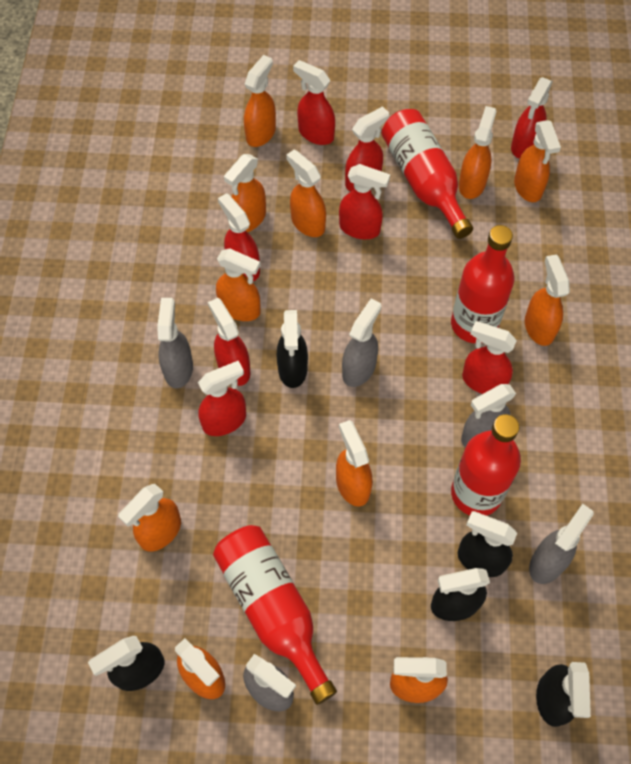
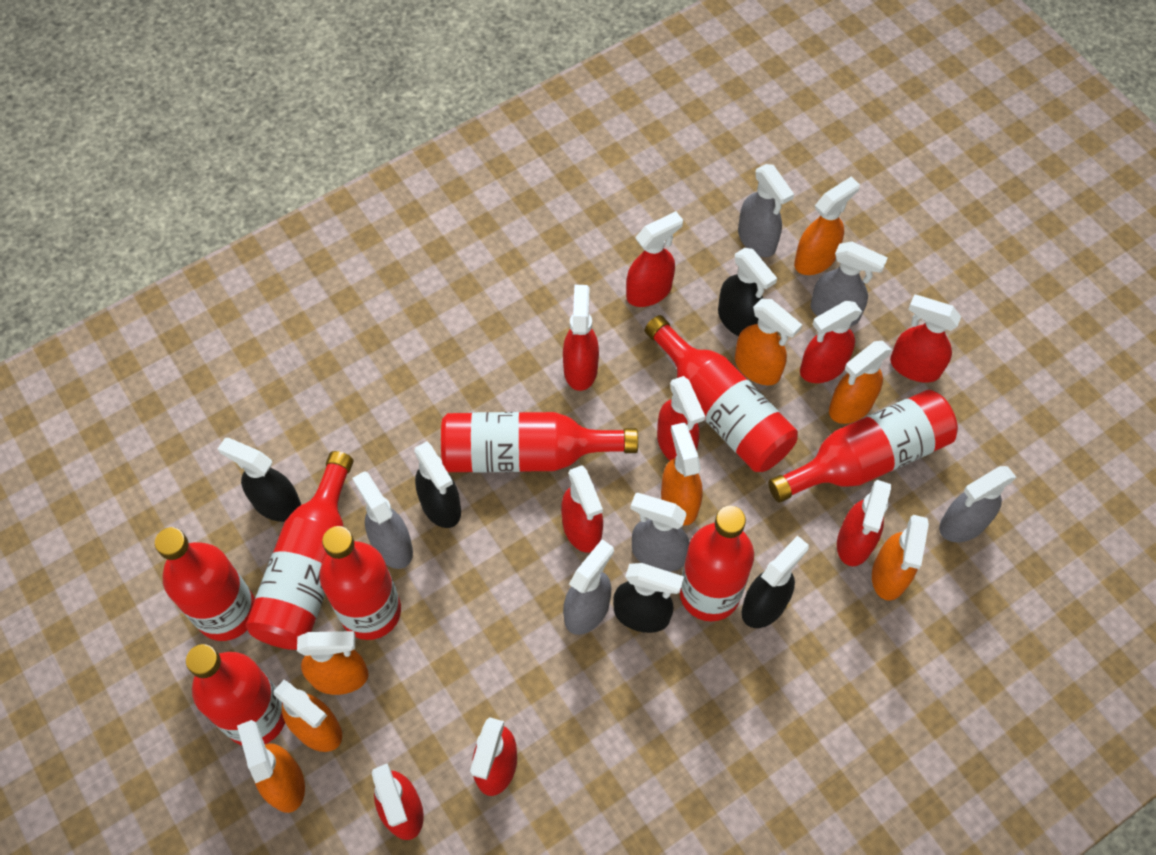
grey spray bottle: [157,298,193,388] [243,654,296,711] [342,298,382,387] [461,384,516,447] [529,504,594,584] = 5 -> [352,471,413,569] [563,539,614,635] [630,493,690,572] [738,164,794,257] [810,241,888,326] [939,466,1017,542] = 6
orange spray bottle: [118,484,181,552] [175,638,225,699] [216,248,261,321] [224,154,266,232] [244,55,276,147] [286,149,326,237] [336,420,372,507] [390,657,448,703] [459,106,497,199] [514,120,561,202] [525,254,570,346] = 11 -> [237,720,305,813] [274,680,342,752] [297,631,369,695] [661,423,703,525] [735,299,802,385] [794,177,860,275] [829,341,892,424] [872,515,929,601] = 8
red bottle: [213,525,337,705] [382,109,473,239] [451,225,514,343] [451,414,521,516] = 4 -> [155,527,255,641] [186,644,285,745] [246,451,354,650] [319,526,401,640] [441,412,638,473] [645,315,798,472] [680,506,754,622] [768,390,958,503] = 8
red spray bottle: [198,361,246,436] [208,298,250,386] [218,193,260,281] [293,60,335,145] [339,164,390,239] [345,106,389,191] [462,321,517,394] [511,77,553,158] = 8 -> [372,763,424,840] [470,718,517,796] [561,465,603,553] [563,285,599,391] [626,211,683,307] [657,376,705,461] [800,301,862,383] [837,480,891,566] [890,295,961,383] = 9

